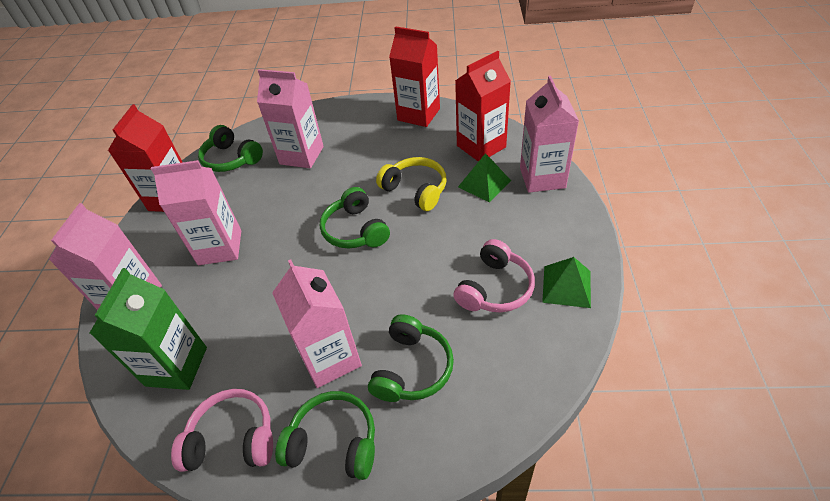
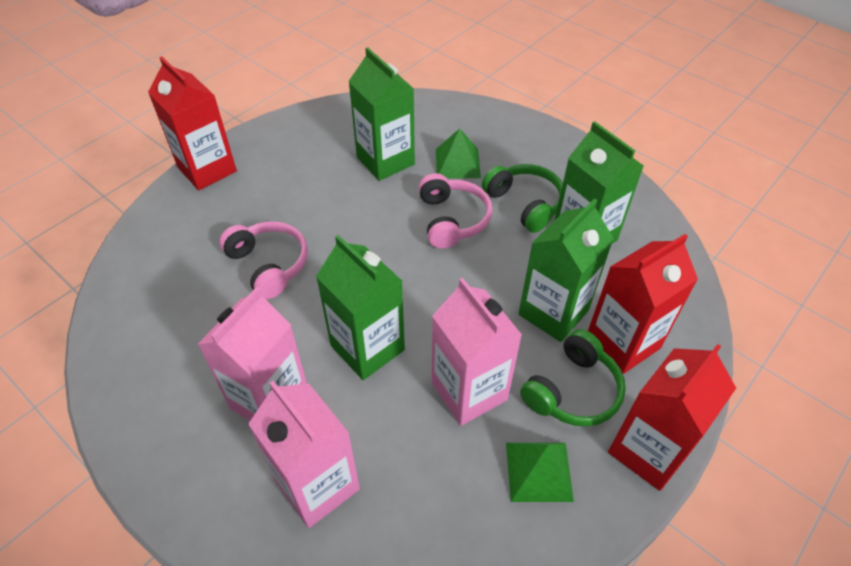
green carton: [90,268,207,390] = 1 -> [316,235,405,380] [348,47,415,181] [518,198,614,342] [554,121,644,244] = 4
green headphones: [198,125,263,172] [275,391,375,480] [320,187,390,249] [368,314,454,402] = 4 -> [482,164,563,233] [520,329,626,427] = 2
pink carton: [49,203,162,310] [151,160,241,265] [257,69,324,168] [272,259,362,388] [520,76,579,193] = 5 -> [197,287,307,421] [248,381,360,528] [431,278,522,426] = 3
yellow headphones: [376,157,446,211] = 1 -> none = 0

